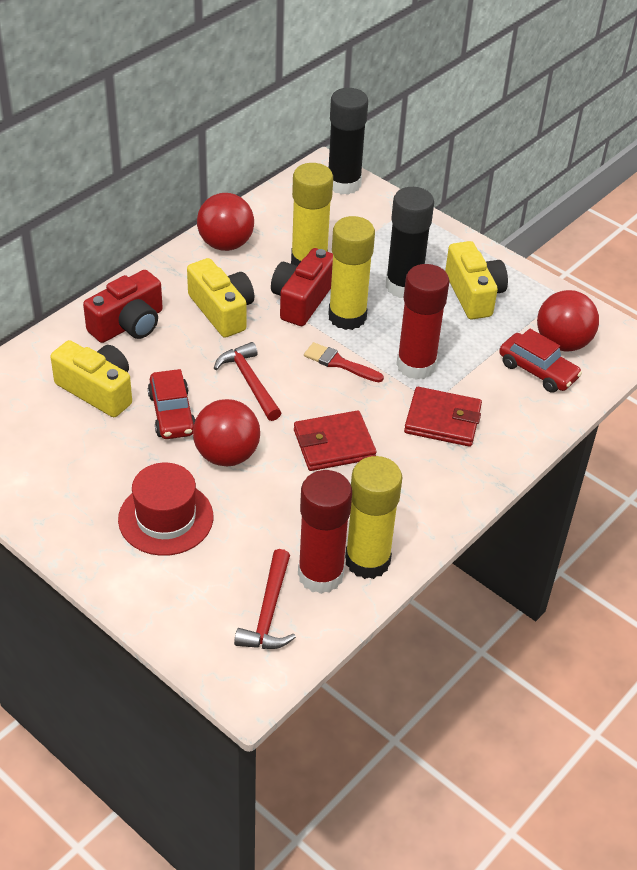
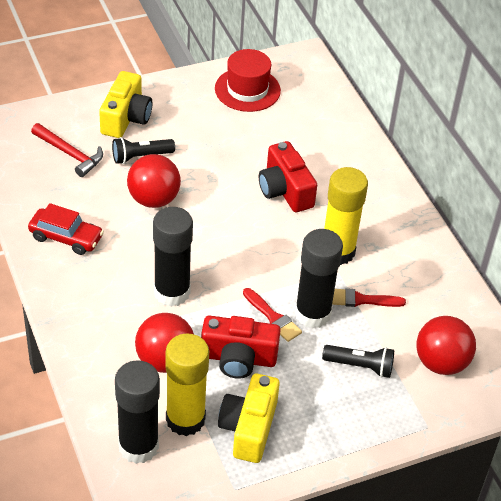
black flashlight: none = 0 -> [112,137,175,164] [322,345,394,378] = 2
black glue stick: [329,88,368,195] [386,187,434,298] = 2 -> [115,360,160,464] [153,207,193,307] [295,229,343,328] = 3
red brush: [304,342,384,382] = 1 -> [243,288,302,342] [332,288,406,307] = 2
red car: [148,369,196,439] [499,329,582,393] = 2 -> [28,203,104,255] = 1
red glue stick: [298,470,352,594] [396,264,449,380] = 2 -> none = 0
red hammer: [214,342,281,421] [234,549,296,649] = 2 -> [31,123,103,177] = 1
red wallet: [294,410,377,471] [404,387,482,447] = 2 -> none = 0
yellow camera: [50,340,132,417] [187,258,254,338] [445,241,508,319] = 3 -> [99,71,152,138] [218,374,280,463] = 2
yellow glue stick: [291,163,333,266] [328,216,375,330] [345,456,403,579] = 3 -> [165,333,209,436] [324,167,368,265] = 2

